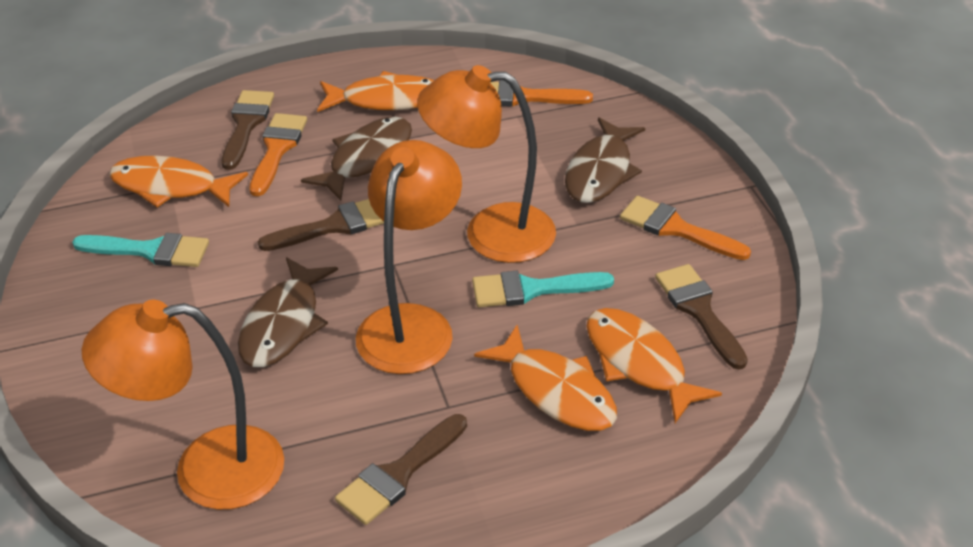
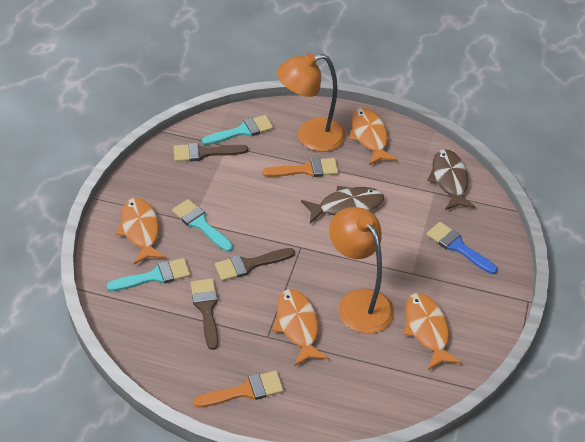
blue brush: none = 0 -> [426,222,497,274] = 1
brown brush: [222,90,274,170] [258,199,384,251] [335,414,467,525] [655,264,748,370] = 4 -> [174,143,248,162] [190,279,218,350] [215,248,295,281] = 3
brown fish: [238,257,338,367] [301,117,412,201] [565,118,645,203] = 3 -> [301,186,384,223] [427,149,476,210] = 2
orange brush: [249,113,307,196] [491,80,593,106] [620,196,751,260] = 3 -> [193,371,284,408] [262,158,338,177] = 2
orange lamp: [82,300,284,510] [356,140,462,374] [417,65,556,263] = 3 -> [277,53,346,152] [329,207,394,334] = 2
turquoise brush: [72,233,209,267] [472,271,614,307] = 2 -> [107,258,190,291] [172,199,233,252] [202,115,274,145] = 3

